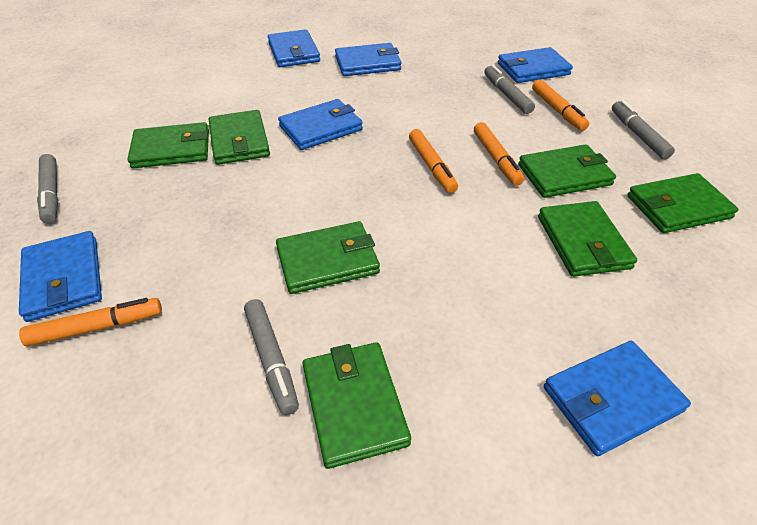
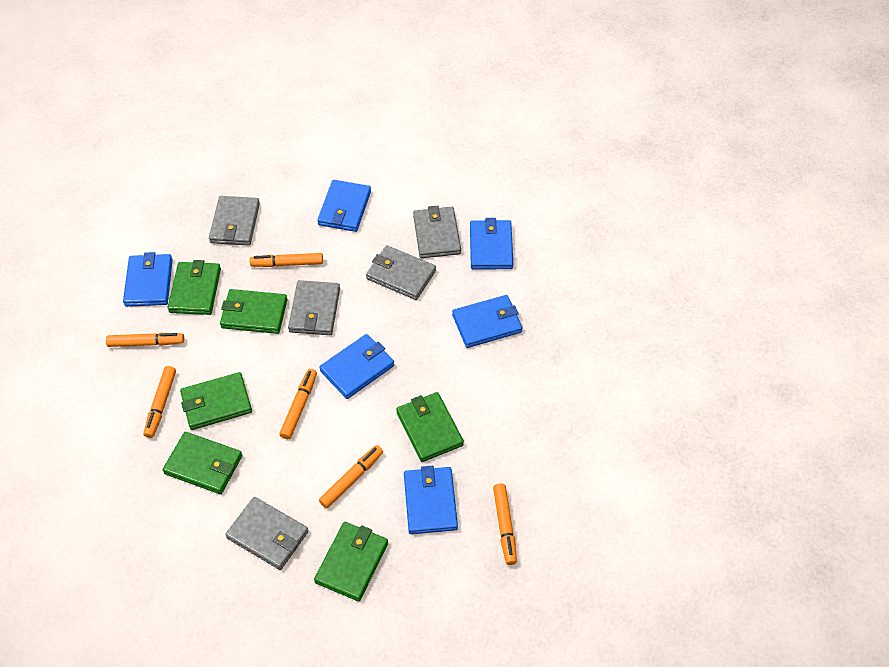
green wallet: [127,122,209,168] [209,110,270,165] [276,221,380,294] [302,342,411,469] [518,144,616,198] [538,201,637,277] [627,173,739,233] = 7 -> [163,432,242,494] [167,260,221,315] [180,372,252,430] [220,289,287,334] [314,522,388,601] [396,392,464,462] = 6
grey marker: [37,154,58,223] [244,299,299,415] [484,65,535,114] [612,100,675,159] = 4 -> none = 0
grey wallet: none = 0 -> [209,196,260,246] [225,497,309,570] [288,280,340,335] [366,245,436,300] [413,206,461,258] = 5
orange marker: [19,298,162,347] [409,129,458,193] [474,122,524,186] [532,79,589,131] = 4 -> [106,333,184,347] [143,366,176,438] [250,253,323,267] [279,369,317,439] [319,445,383,508] [493,483,517,565] = 6

